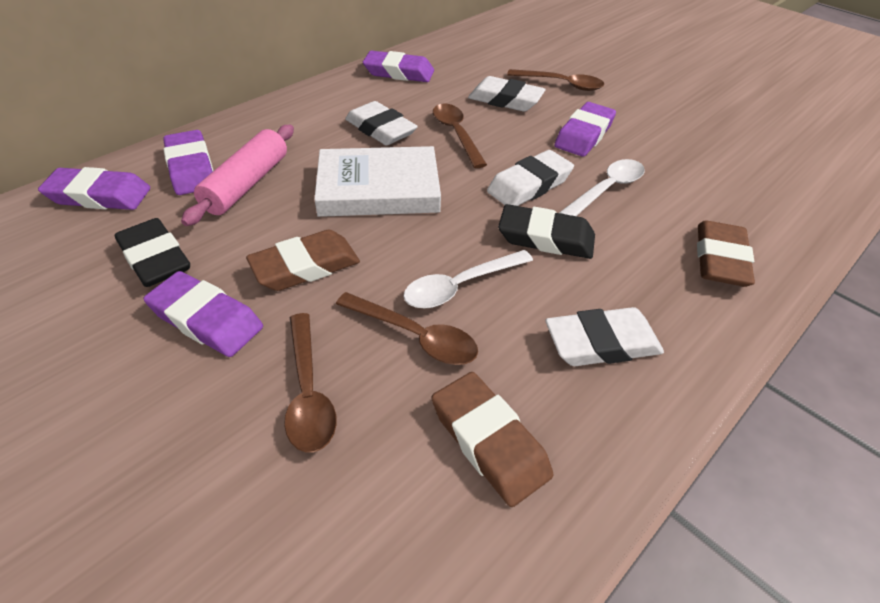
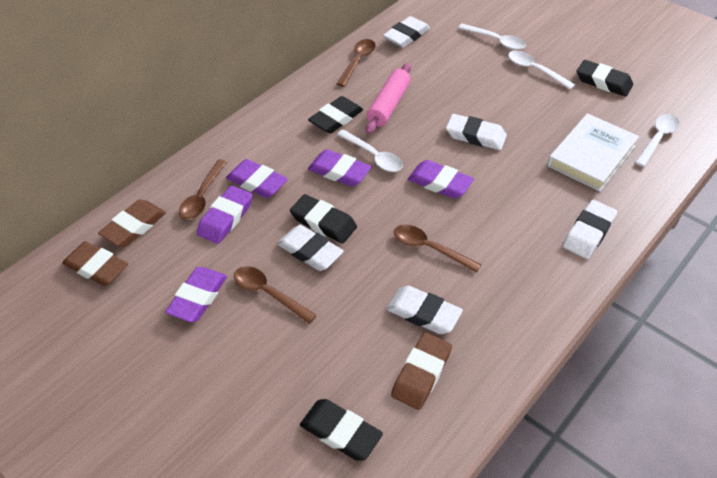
black eraser: [115,218,190,287] [498,204,595,259] = 2 -> [290,194,357,244] [300,399,383,461] [308,96,363,134] [576,60,633,97] = 4
white eraser: [345,101,418,145] [468,76,546,112] [487,150,574,206] [545,307,664,366] = 4 -> [277,225,344,271] [383,16,430,48] [386,286,463,334] [446,114,507,150] [563,200,617,259] = 5
white spoon: [403,250,533,309] [559,159,645,216] = 2 -> [337,129,403,172] [459,24,526,50] [508,51,575,90] [635,114,679,167] = 4

